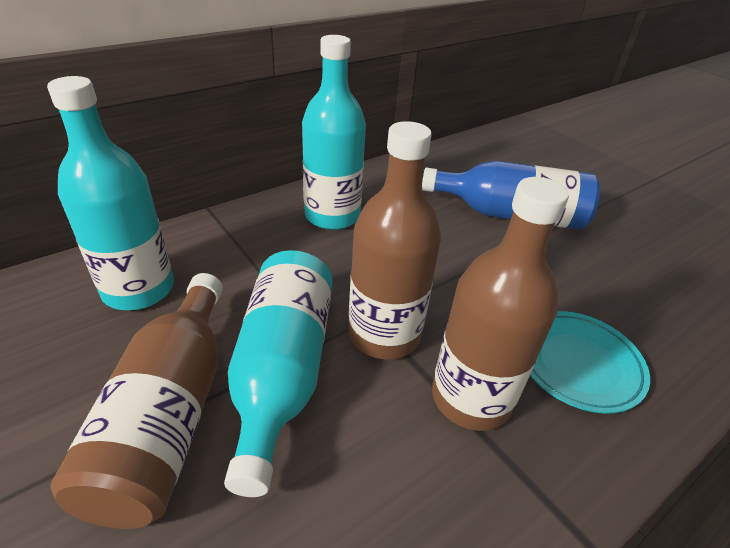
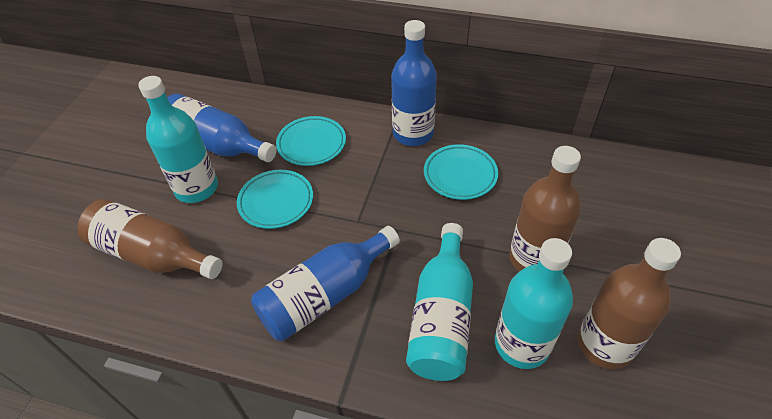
blue bottle: [422,161,600,230] = 1 -> [167,94,277,162] [251,226,400,341] [391,20,437,146] = 3
turquoise plate: [530,311,650,413] = 1 -> [237,170,313,229] [276,116,346,166] [424,144,498,200] = 3

